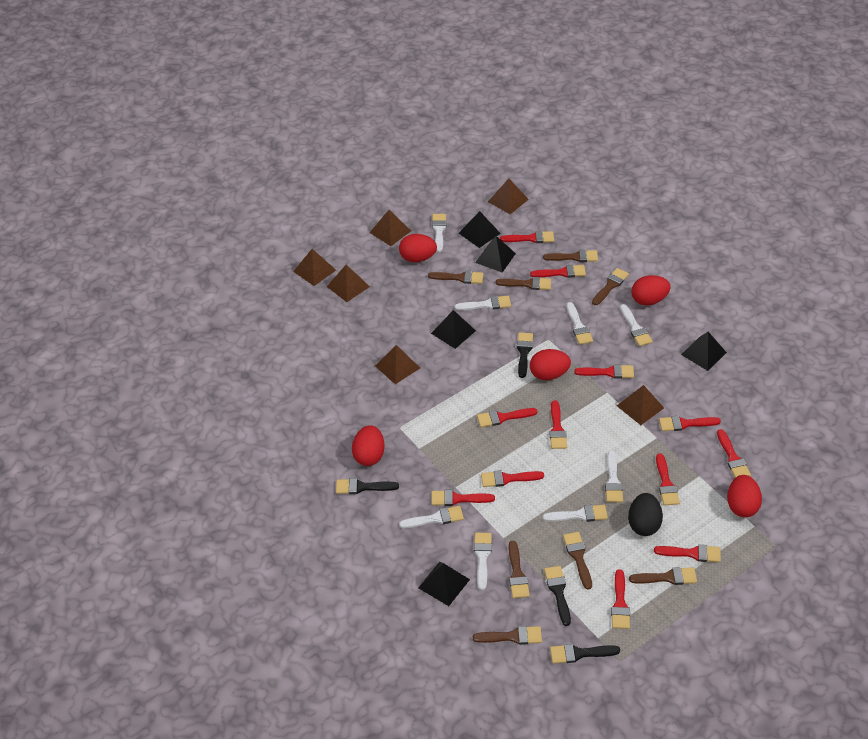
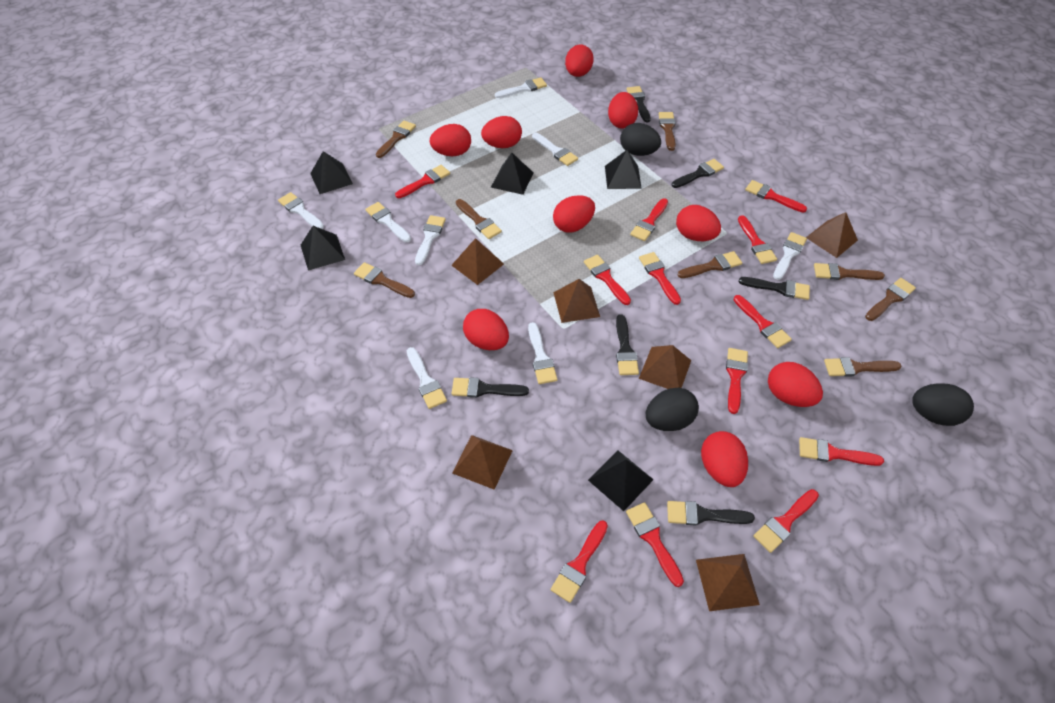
black brush: [336,478,399,494] [517,332,533,378] [544,566,571,626] [550,644,620,664] = 4 -> [452,377,529,398] [616,314,639,375] [626,86,651,122] [667,501,755,526] [672,159,724,188] [739,277,810,300] = 6
black egg: [628,493,663,536] = 1 -> [620,123,661,156] [646,387,699,431] [912,383,974,426] = 3
red egg: [352,425,385,466] [399,234,437,262] [530,349,571,380] [631,275,671,306] [727,475,762,517] = 5 -> [430,124,471,156] [463,309,509,350] [481,116,522,148] [553,195,595,232] [565,45,594,77] [608,92,638,129] [676,205,721,241] [701,431,748,487] [768,362,823,407] = 9

